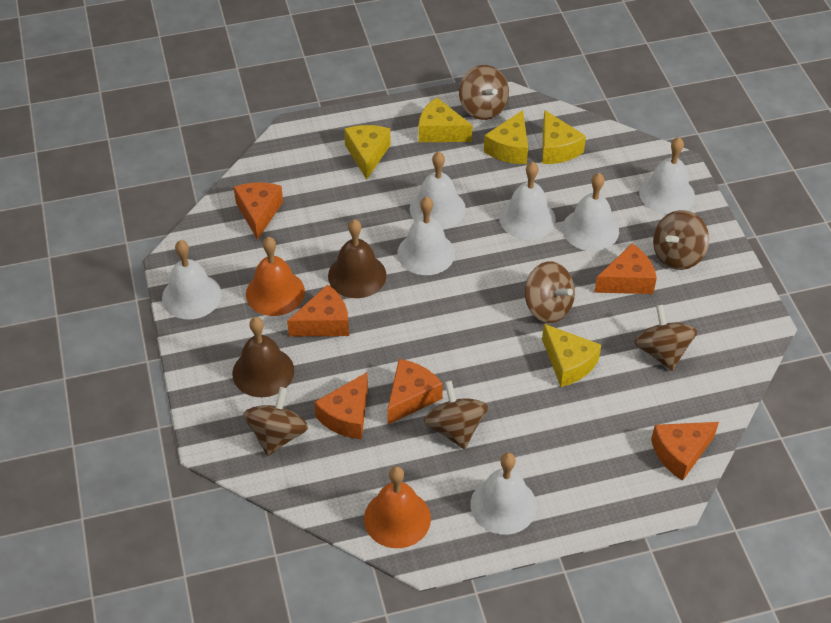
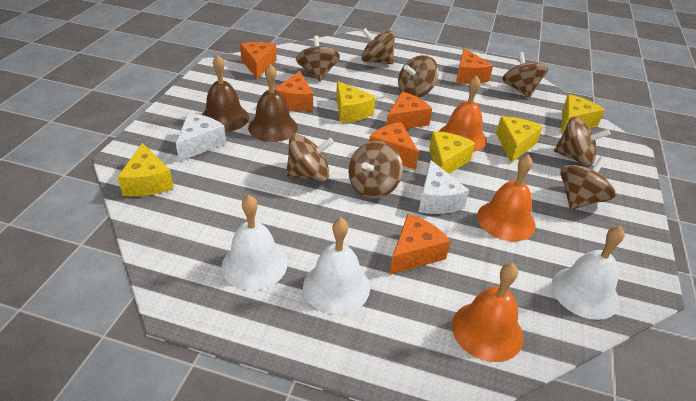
brown spinning top: [243,387,308,456] [424,380,488,449] [459,65,509,120] [525,261,575,323] [634,305,697,371] [653,210,709,270] = 6 -> [286,134,334,182] [296,36,340,81] [348,141,403,198] [362,28,395,64] [398,55,439,98] [502,52,548,98] [554,117,611,166] [560,156,616,210] = 8
orange bell: [246,237,305,316] [364,466,431,548] = 2 -> [439,76,487,152] [452,263,523,362] [477,154,536,241] = 3
white bell: [162,240,221,319] [397,197,455,275] [410,152,466,229] [471,453,537,535] [499,162,556,240] [562,173,619,251] [639,137,695,215] = 7 -> [221,195,288,290] [303,218,370,314] [552,226,625,320] = 3
white cheese: none = 0 -> [176,113,226,162] [419,160,469,214] = 2

